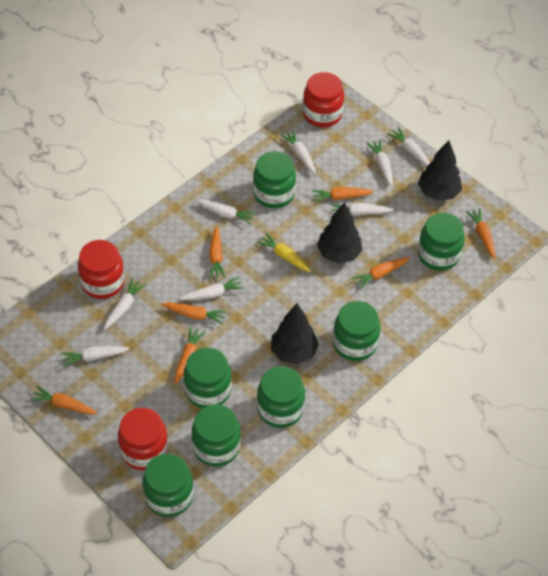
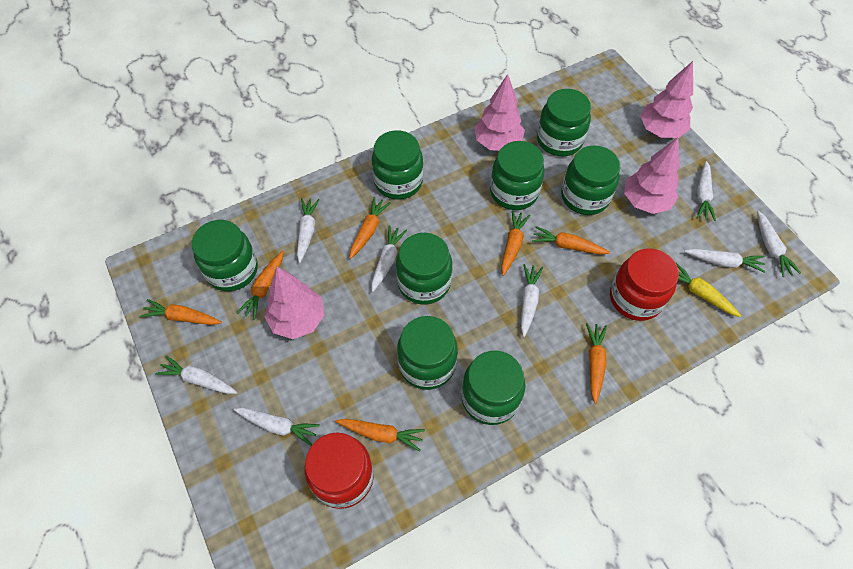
black tree: [271,303,319,364] [317,202,362,263] [418,140,462,201] = 3 -> none = 0
green jar: [142,453,194,517] [184,347,232,408] [191,404,241,467] [253,151,296,208] [257,366,305,428] [333,301,380,361] [418,212,465,271] = 7 -> [192,220,258,291] [371,130,423,200] [396,233,452,305] [397,316,458,390] [461,351,525,425] [490,141,545,210] [537,89,591,156] [561,146,620,215] = 8
pink tree: none = 0 -> [265,267,324,339] [474,74,525,151] [624,137,680,214] [640,61,693,138] = 4
red jar: [78,240,125,299] [118,408,168,470] [303,72,344,127] = 3 -> [305,432,374,509] [610,248,679,321] = 2

